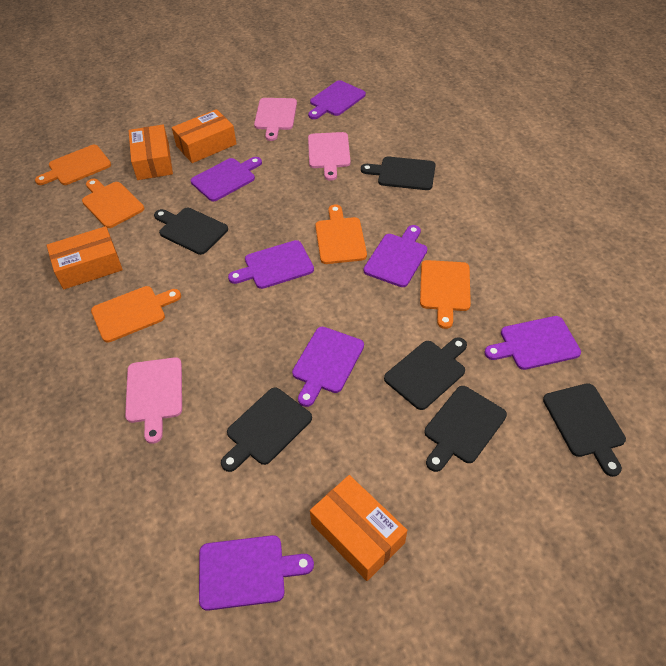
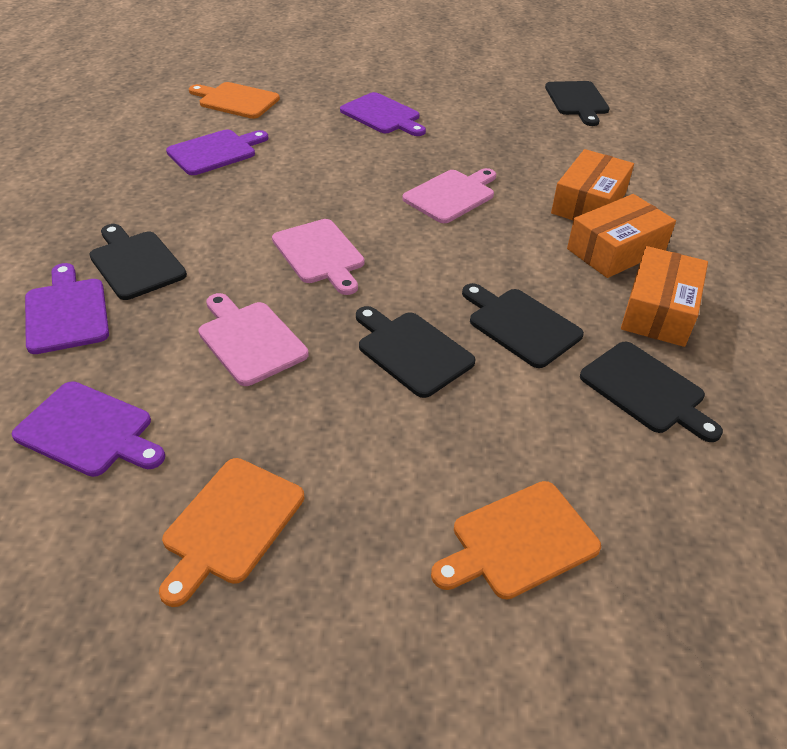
black cutting board: [154,208,228,255] [221,387,312,472] [361,156,436,190] [384,337,467,410] [424,386,507,472] [543,383,626,477] = 6 -> [89,224,187,300] [356,306,476,398] [462,283,584,368] [545,81,610,126] [580,342,723,442] = 5
orange box: [47,226,123,290] [128,125,173,180] [172,109,236,163] [310,475,407,581] = 4 -> [551,149,634,221] [567,194,676,278] [621,246,708,347] = 3
orange cutting board: [35,145,111,185] [82,179,144,228] [91,286,181,343] [315,205,367,264] [420,260,471,329] = 5 -> [159,458,304,607] [189,82,280,119] [431,481,601,600] = 3
purple cutting board: [191,157,262,201] [199,535,314,611] [228,240,314,289] [292,327,364,407] [308,80,366,119] [363,225,427,287] [484,316,581,370] = 7 -> [12,381,165,477] [25,263,109,354] [166,129,268,175] [340,92,426,136] = 4

